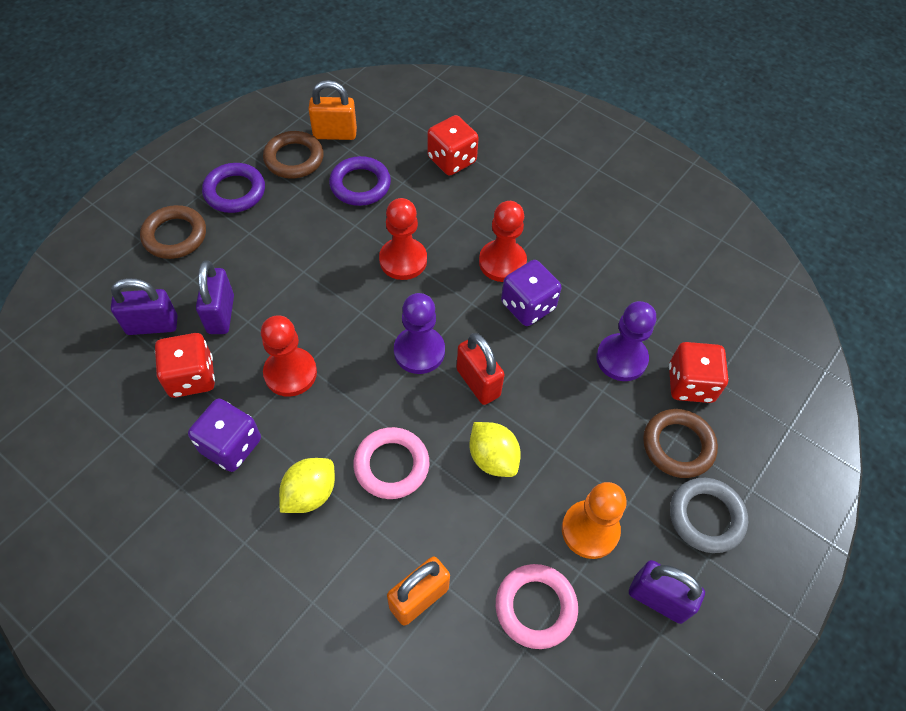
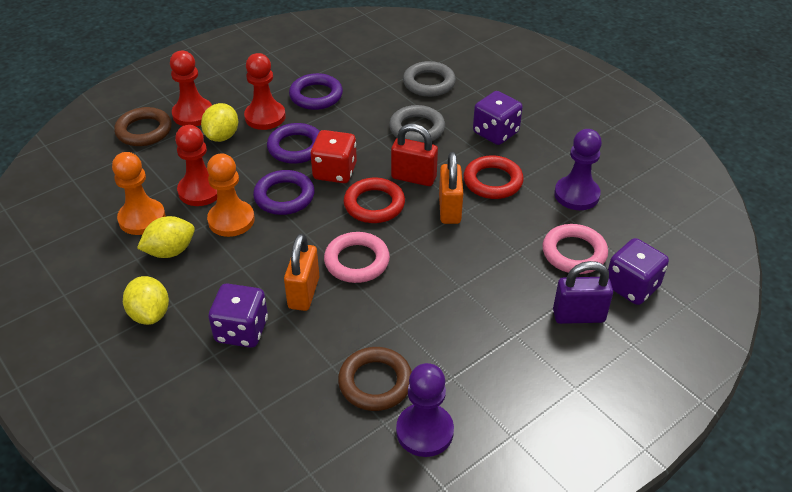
brown ring: [140,205,206,259] [263,131,324,179] [643,409,718,478] = 3 -> [114,107,172,146] [338,347,412,411] = 2
grey ring: [670,478,748,553] = 1 -> [389,105,445,143] [403,61,456,97] = 2
orange pawn: [562,482,627,559] = 1 -> [112,152,166,235] [207,153,255,237] = 2
purple dice: [188,399,261,472] [501,260,562,326] = 2 -> [208,283,268,348] [473,91,523,145] [608,238,669,305] = 3
purple padlock: [111,278,178,335] [196,261,234,334] [629,560,705,624] = 3 -> [553,261,613,324] = 1
purple ring: [202,163,265,213] [329,156,391,206] = 2 -> [253,170,315,215] [267,123,320,164] [289,73,343,110] = 3
red dice: [155,333,215,398] [427,115,479,176] [669,342,728,403] = 3 -> [310,130,357,183] = 1
red ring: none = 0 -> [344,178,405,223] [464,155,524,199] = 2
yellow lemon: [279,458,335,513] [469,422,521,477] = 2 -> [123,276,169,325] [137,216,195,258] [201,103,238,142] = 3

